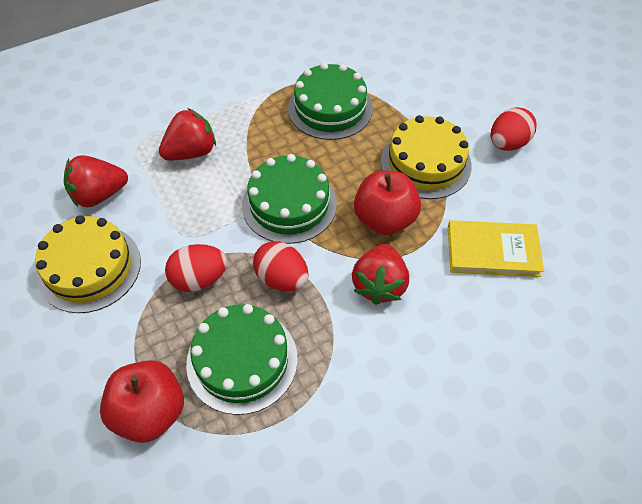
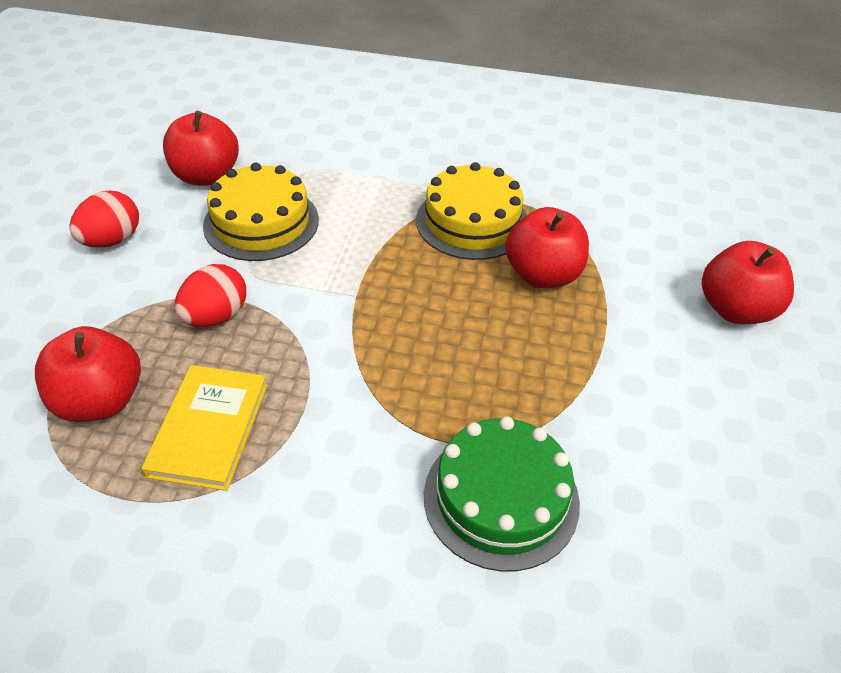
green cake: [186,304,298,415] [242,154,337,244] [288,63,373,140] = 3 -> [424,416,580,572] = 1
red apple: [100,360,184,443] [354,170,421,235] = 2 -> [35,326,141,422] [163,111,239,186] [505,207,589,288] [702,241,794,324] = 4
red egg: [165,244,227,292] [253,241,309,291] [490,107,537,151] = 3 -> [69,191,139,248] [174,264,246,327] = 2
red strawberry: [64,155,128,207] [159,108,216,160] [352,244,409,305] = 3 -> none = 0

